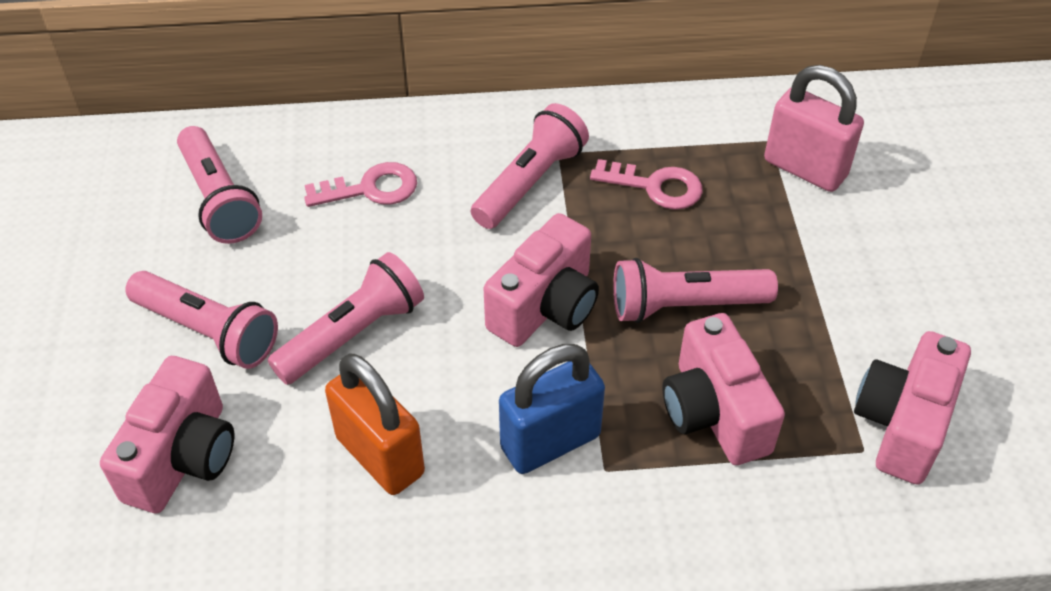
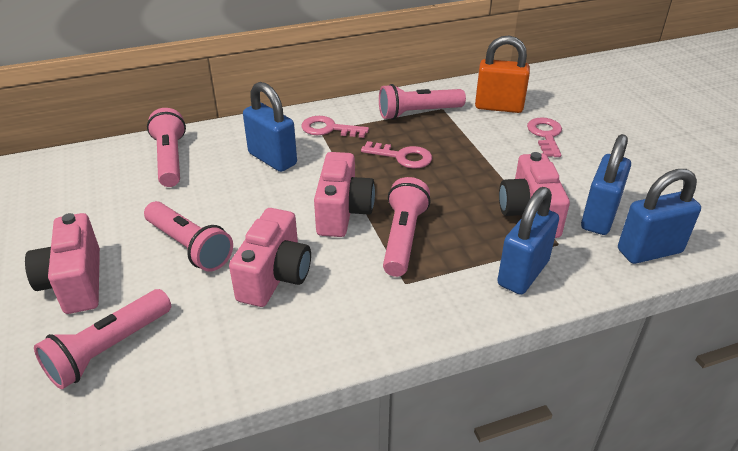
blue padlock: [499,344,605,474] = 1 -> [243,82,297,172] [497,187,559,295] [581,134,631,235] [618,169,701,264] = 4
pink key: [304,162,417,207] [590,159,703,210] = 2 -> [301,116,369,138] [361,141,432,169] [527,117,562,157] = 3
pink padlock: [764,65,864,192] = 1 -> none = 0

